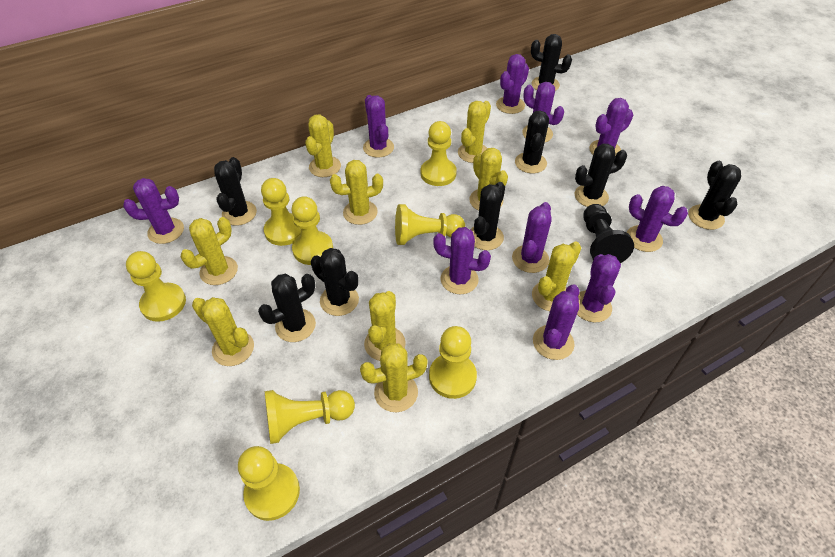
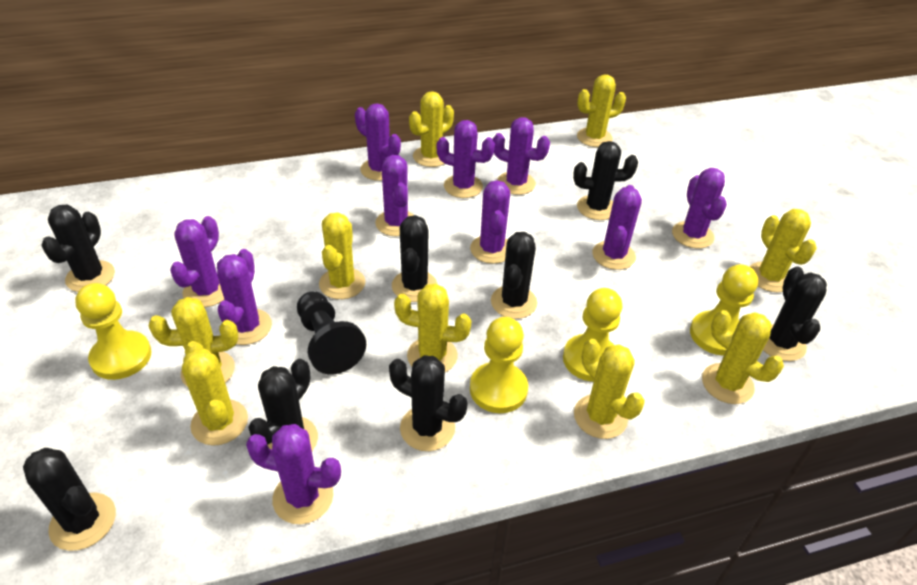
yellow pawn: [126,251,186,322] [238,446,300,521] [261,178,301,246] [265,390,355,444] [291,196,333,265] [395,204,465,245] [421,121,457,186] [429,326,477,399] = 8 -> [75,283,152,380] [470,317,528,413] [563,288,622,382] [690,264,758,356] = 4

